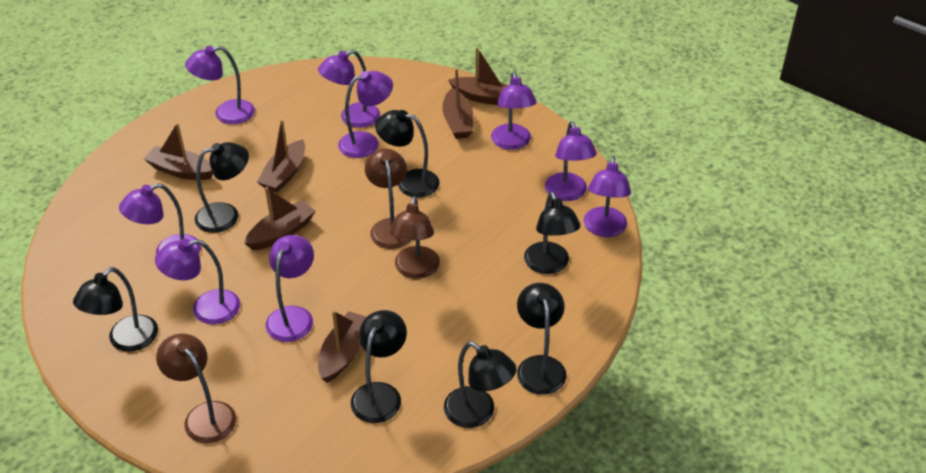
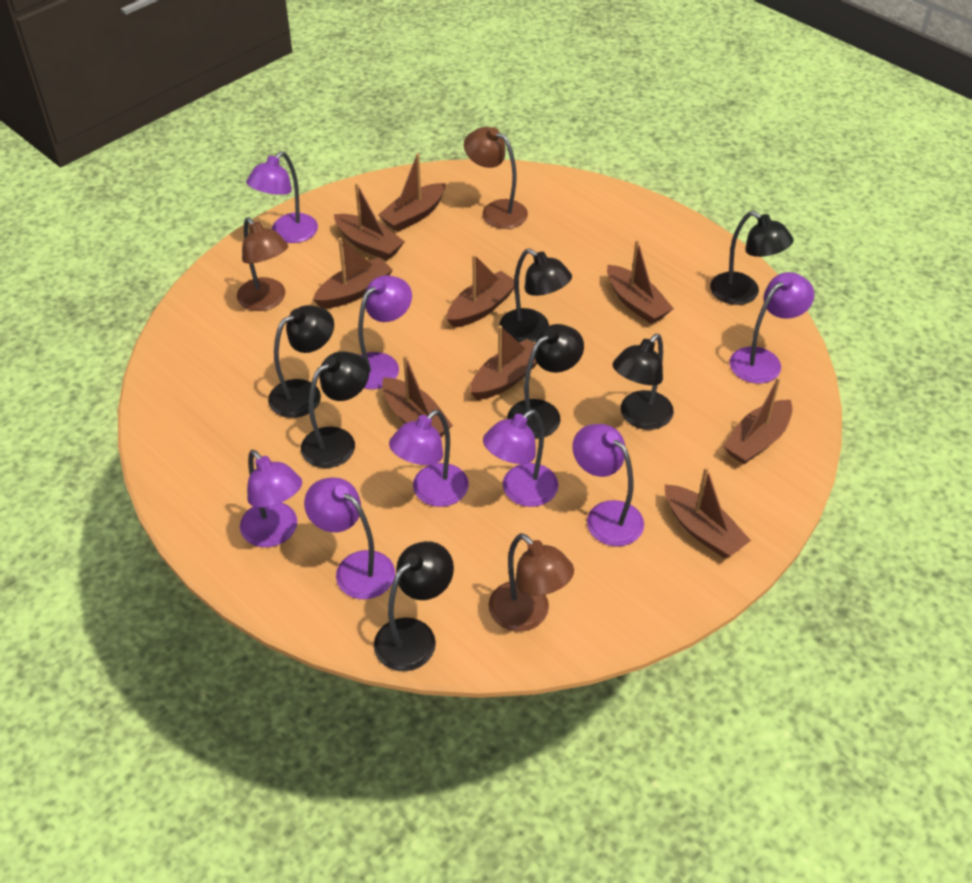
brown boat: [144,123,213,180] [244,187,315,250] [257,120,305,193] [318,310,366,383] [442,68,473,139] [448,47,508,105] = 6 -> [313,238,393,308] [334,183,405,260] [378,153,446,232] [382,355,453,436] [447,254,514,328] [470,325,537,400] [607,240,674,324] [665,467,751,558] [723,377,793,464] = 9
purple lamp: [119,183,201,254] [155,239,240,325] [185,46,255,124] [266,235,314,342] [318,50,380,128] [338,71,393,158] [491,72,537,150] [545,121,597,201] [584,156,631,237] = 9 -> [240,450,302,547] [246,151,318,243] [304,478,395,599] [358,275,412,389] [389,409,469,507] [483,409,558,507] [572,424,644,546] [729,272,814,384] = 8

